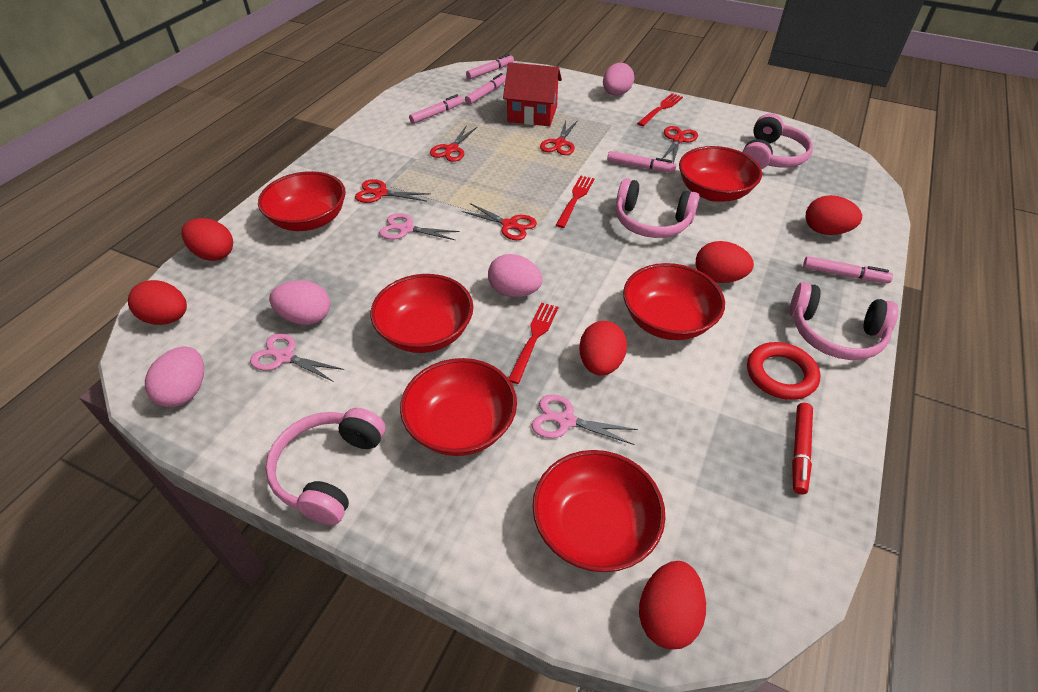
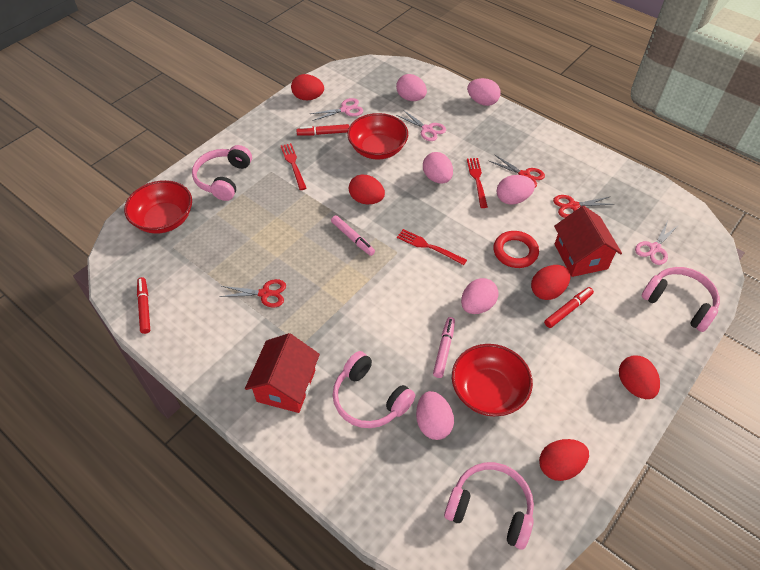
pink egg: [145,346,204,407] [269,280,330,325] [488,254,543,297] [603,63,634,96] = 4 -> [396,74,427,101] [416,391,454,440] [423,152,453,184] [461,278,499,314] [467,78,501,106] [497,175,535,205] = 6
pink marker: [409,94,463,124] [465,73,506,105] [466,54,514,79] [607,151,676,173] [803,256,893,283] = 5 -> [331,215,375,256] [433,317,455,378] = 2
red bowl: [258,171,346,231] [370,274,474,353] [400,358,517,456] [532,450,666,572] [623,263,725,340] [679,146,762,202] = 6 -> [124,180,192,234] [347,113,408,159] [452,344,533,416] = 3
red egg: [128,280,187,325] [182,218,233,261] [579,321,627,376] [639,561,706,650] [696,241,754,283] [805,195,862,235] = 6 -> [291,74,324,100] [349,174,385,204] [531,265,571,300] [539,439,589,481] [619,355,660,399] = 5
red house: [503,62,562,126] = 1 -> [245,333,320,413] [554,206,622,277] = 2
red marker: [792,403,813,495] = 1 -> [137,277,150,334] [296,124,349,136] [544,287,594,328] = 3
red scissors: [355,179,431,203] [430,125,477,162] [462,203,537,240] [540,120,578,155] [662,126,698,163] = 5 -> [219,279,286,307] [489,154,545,187] [553,195,614,218] = 3

